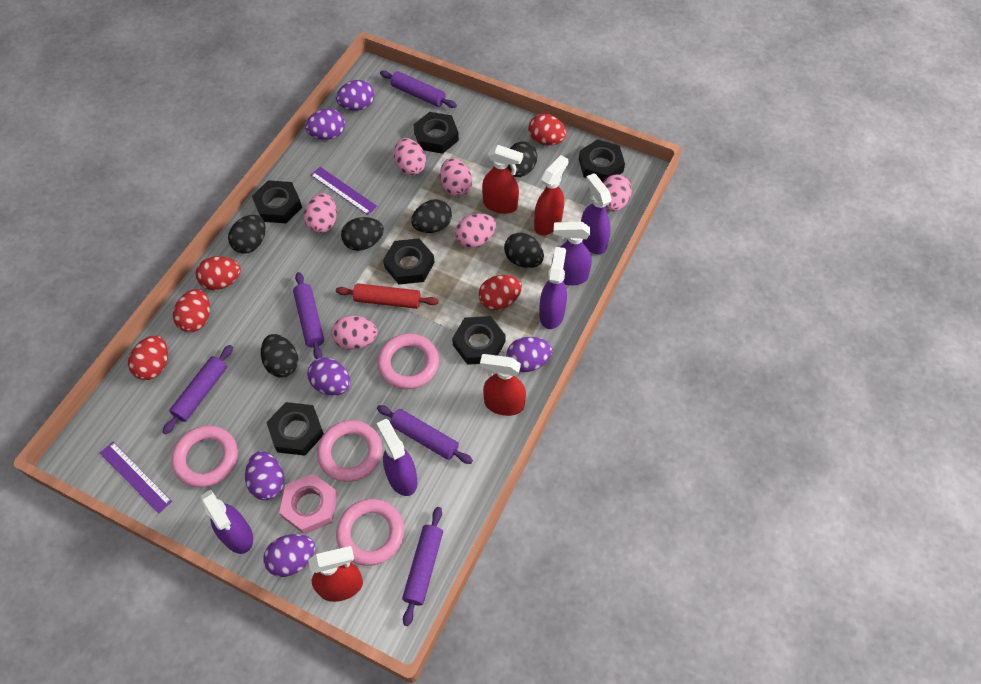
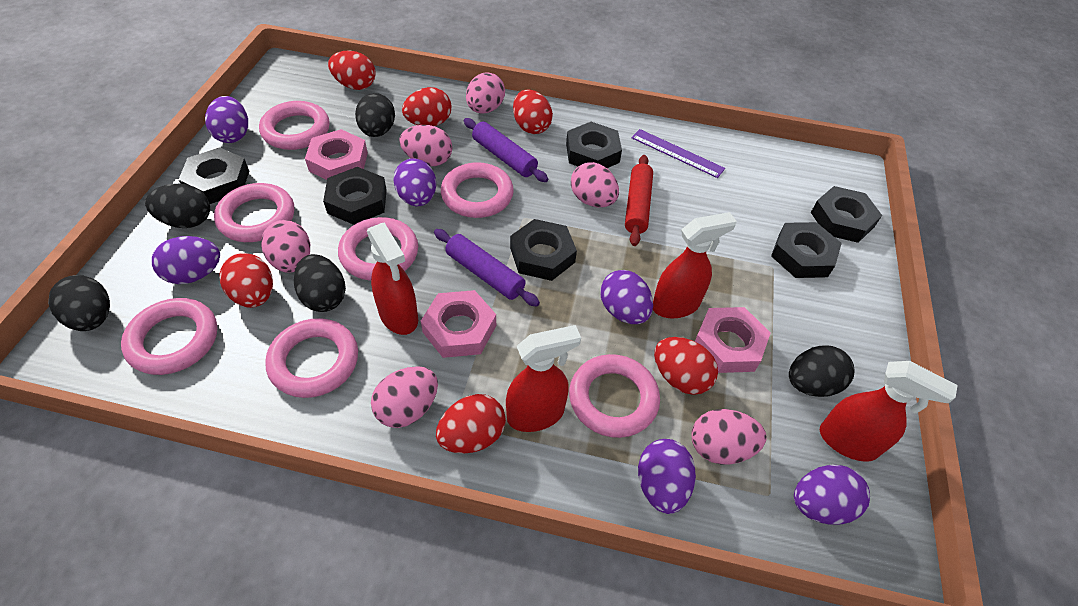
black egg: [228,215,266,254] [261,334,298,377] [341,217,384,251] [411,199,452,233] [504,233,544,268] [508,141,537,177] = 6 -> [48,275,110,331] [145,184,210,228] [294,254,346,312] [355,93,395,137] [789,345,854,397] = 5
pink nut: [279,474,338,535] = 1 -> [305,129,368,180] [421,290,496,358] [695,307,771,373] = 3
pink ring: [171,425,238,488] [317,420,382,482] [336,499,404,566] [378,333,439,389] = 4 -> [121,298,217,375] [214,183,294,242] [259,101,330,150] [265,318,358,398] [338,217,418,281] [441,162,514,218] [569,354,660,438] = 7
purple rolling pin: [163,345,233,435] [293,272,324,359] [377,405,473,464] [380,70,457,108] [402,507,443,626] = 5 -> [434,229,540,307] [464,118,548,182] = 2
purple ruler: [100,442,172,513] [311,167,378,215] = 2 -> [631,129,725,178] = 1
purple spray bottle: [200,489,253,554] [377,419,417,496] [539,247,567,329] [551,222,592,286] [581,173,612,255] = 5 -> none = 0
red egg: [128,336,168,380] [173,289,210,332] [196,256,241,290] [478,275,522,310] [529,114,567,145] = 5 -> [220,253,273,308] [328,50,375,90] [402,87,451,126] [436,394,506,453] [513,89,553,134] [654,337,718,395] = 6

